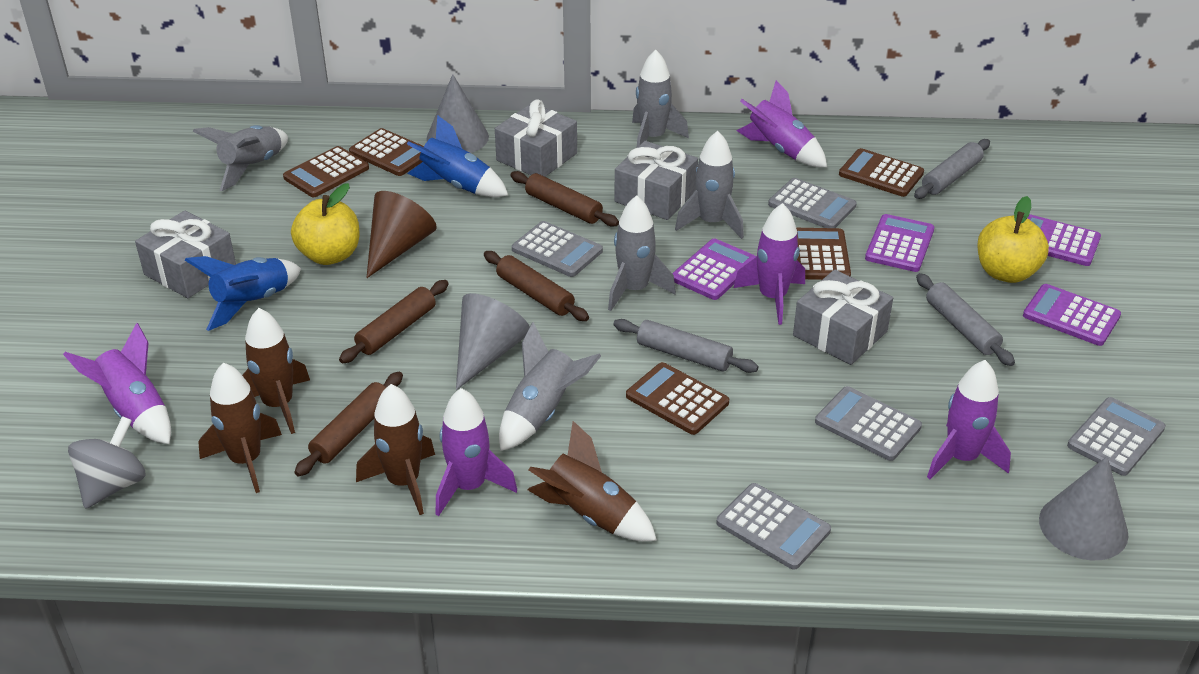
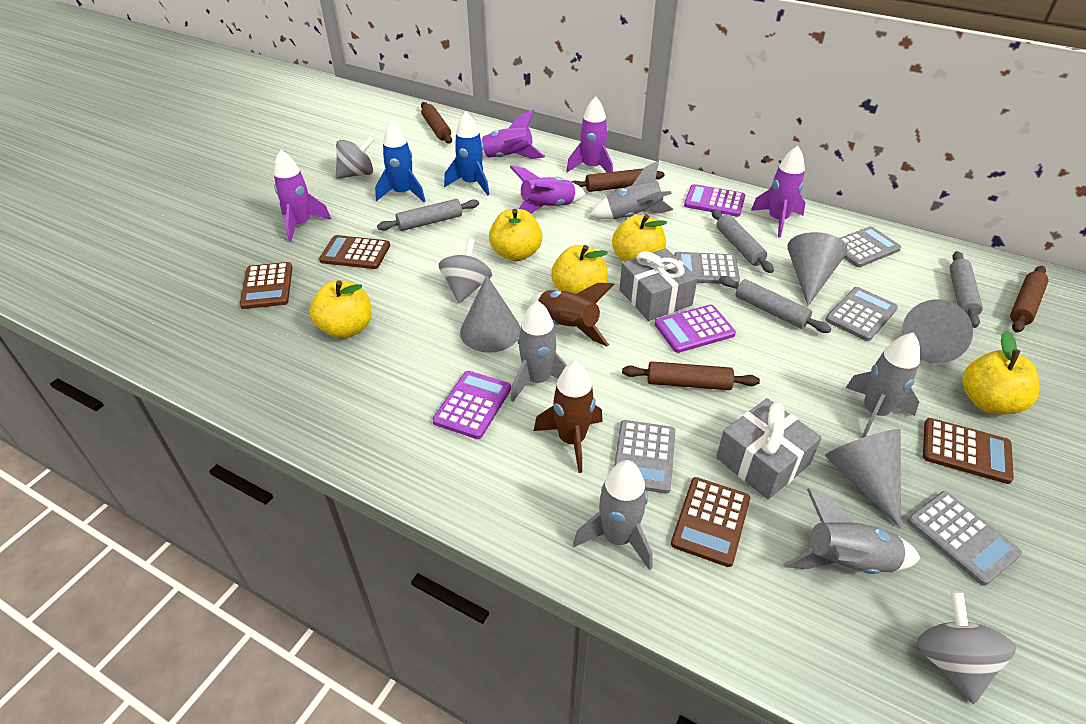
brown calculator: [283,146,369,197] [349,128,424,176] [626,362,729,435] [796,228,851,280] [839,148,924,197] = 5 -> [240,262,293,309] [319,235,390,269] [671,477,750,567] [923,418,1014,484] = 4
brown cone: [367,191,437,278] = 1 -> none = 0
brown rocket: [198,362,282,493] [242,308,310,434] [356,384,435,515] [528,421,657,541] = 4 -> [530,283,614,346] [534,360,603,473] = 2
grey cone: [426,74,489,153] [456,293,530,390] [1039,456,1128,560] = 3 -> [460,275,521,353] [787,232,848,306] [825,429,901,529] [902,299,973,363] = 4
grey gift: [135,211,236,298] [495,99,577,177] [614,141,698,220] [793,270,893,365] = 4 -> [619,248,698,321] [716,398,822,500] = 2
grey rolling pin: [613,319,759,373] [914,139,990,199] [916,273,1015,366] = 3 -> [377,199,479,231] [711,209,774,273] [719,276,831,333] [949,251,983,328] = 4
grey spinning top: [68,416,145,509] = 1 -> [336,136,374,179] [439,238,492,303] [917,591,1016,704] = 3
purple calculator: [672,239,757,300] [865,214,934,272] [1023,284,1121,346] [1027,214,1101,266] = 4 -> [433,371,511,439] [654,304,736,353] [684,184,745,217] = 3
yellow apple: [291,183,359,265] [977,196,1049,283] = 2 -> [310,280,371,339] [489,209,542,261] [551,245,608,294] [612,214,667,262] [962,330,1039,414] = 5

